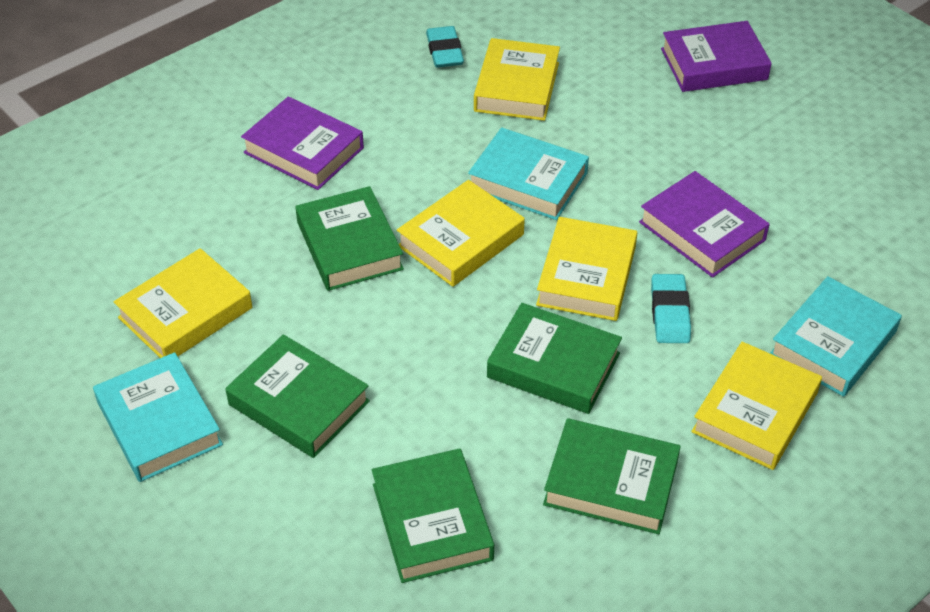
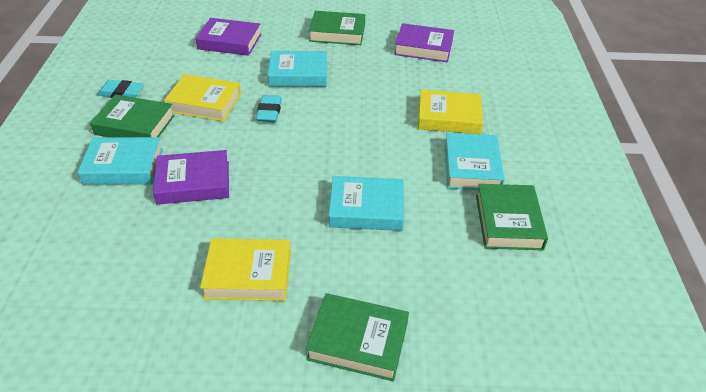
green book: [225,334,370,458] [295,186,404,291] [372,448,494,583] [487,303,622,414] [543,418,681,534] = 5 -> [90,94,175,137] [306,293,409,381] [309,11,365,45] [476,184,548,250] = 4
turquoise book: [93,352,223,482] [468,127,589,220] [770,276,902,397] = 3 -> [78,137,163,185] [268,51,327,87] [329,176,404,231] [444,133,505,190] = 4
yellow book: [114,248,252,358] [397,180,525,287] [474,38,560,121] [536,217,637,321] [691,342,822,470] = 5 -> [164,74,241,122] [200,238,291,301] [418,89,483,134] = 3

